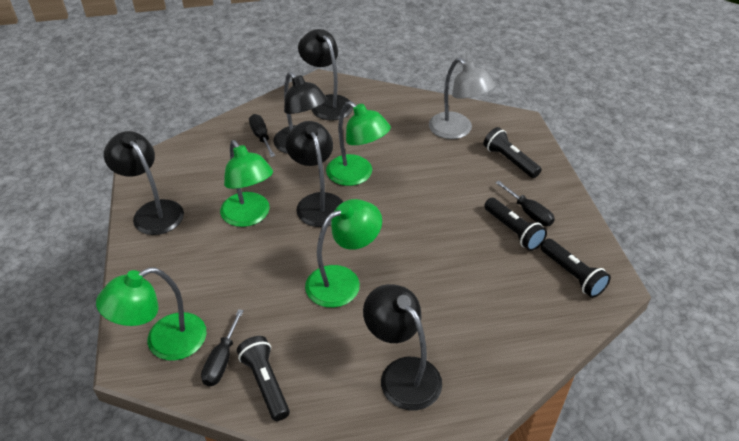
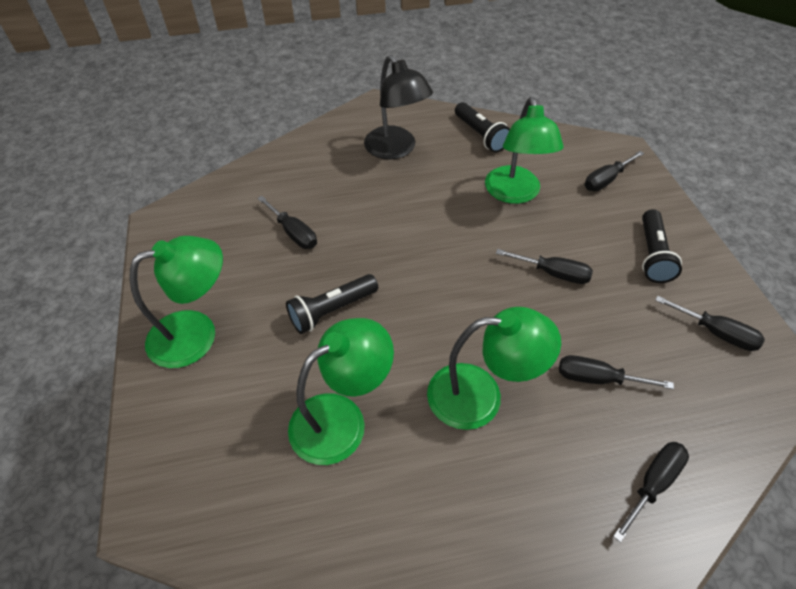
black flashlight: [237,336,290,421] [483,127,542,178] [484,198,547,251] [541,239,611,298] = 4 -> [286,274,378,334] [455,102,510,152] [642,209,682,283] = 3
black lamp: [104,131,184,235] [273,72,327,154] [285,121,343,227] [298,29,353,121] [363,284,442,410] = 5 -> [364,55,433,159] = 1
black screwdriver: [201,309,244,386] [249,114,275,157] [496,181,555,226] = 3 -> [257,196,317,249] [496,249,593,284] [559,355,674,389] [585,151,644,191] [613,442,689,543] [655,295,765,351] = 6
grey lamp: [429,58,495,139] = 1 -> none = 0

